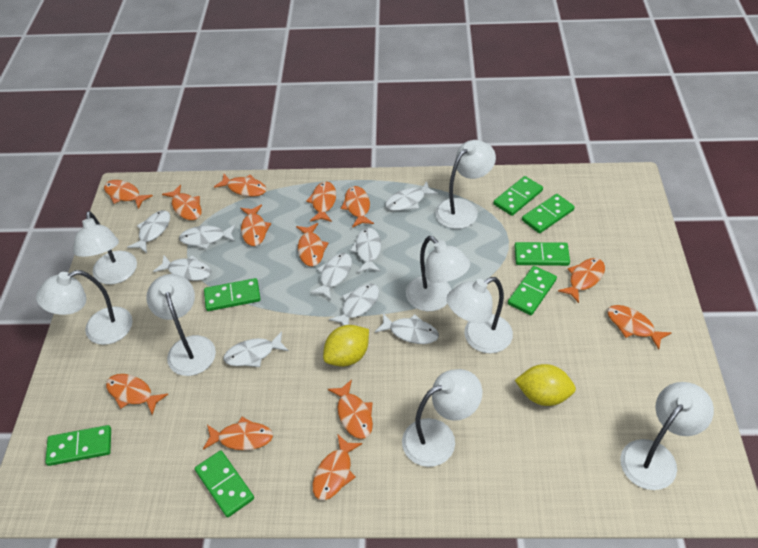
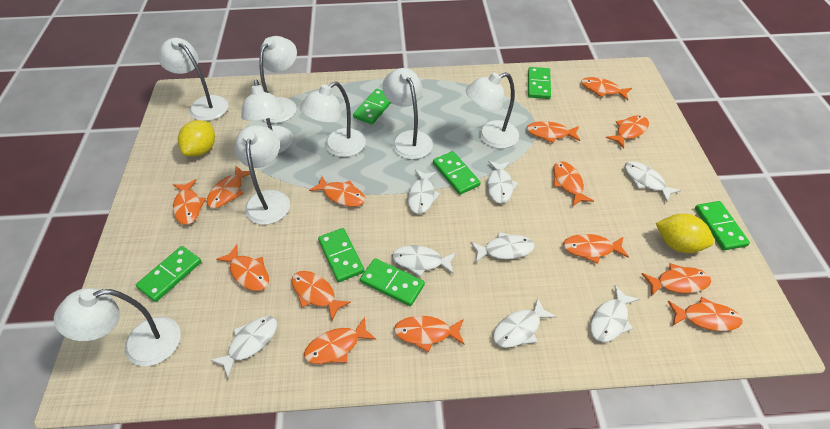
orange fish: [104,180,153,209] [106,374,168,415] [162,185,201,220] [203,417,273,450] [214,174,267,197] [240,205,271,246] [296,223,329,266] [306,181,336,222] [312,434,362,500] [328,379,373,439] [341,186,374,228] [558,258,605,303] [607,305,671,349] = 13 -> [173,179,206,225] [207,165,250,208] [216,244,269,291] [292,271,351,320] [304,317,376,364] [309,176,366,207] [394,316,465,352] [527,121,580,143] [553,161,594,206] [563,234,629,264] [581,77,632,100] [606,115,649,149] [641,263,711,296] [668,297,742,331] = 14
white fish: [127,210,170,253] [153,255,211,281] [179,224,236,250] [223,331,289,367] [310,253,352,300] [329,284,379,326] [350,228,381,273] [375,313,439,344] [385,181,438,211] = 9 -> [210,316,277,378] [392,245,456,276] [408,169,441,214] [470,232,535,262] [487,161,518,204] [493,298,557,348] [590,285,639,342] [625,161,681,202] = 8

